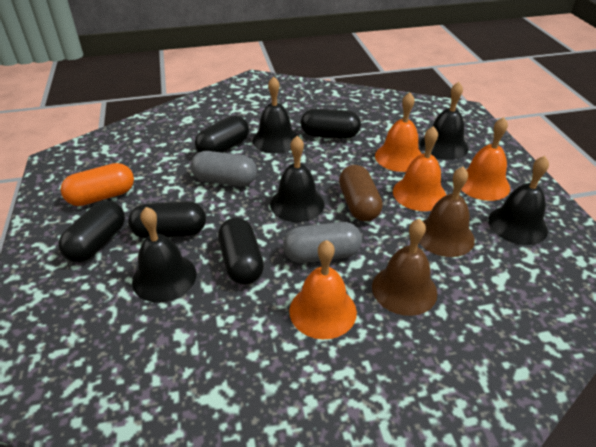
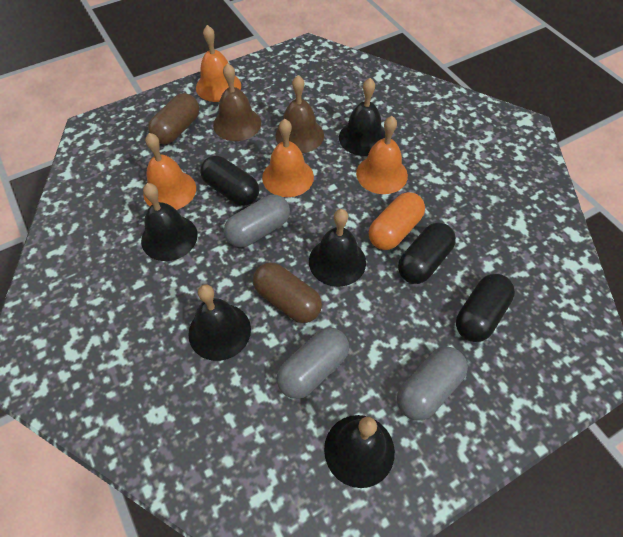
black capsule: [58,200,125,262] [128,201,206,238] [195,115,249,153] [218,218,264,285] [301,109,361,138] = 5 -> [200,156,259,206] [398,222,456,284] [456,274,515,342] = 3
brown capsule: [339,165,383,221] = 1 -> [148,93,199,144] [253,262,322,323] = 2
grey capsule: [191,151,257,186] [283,222,362,263] = 2 -> [224,195,290,247] [277,328,349,399] [397,347,468,421] = 3

